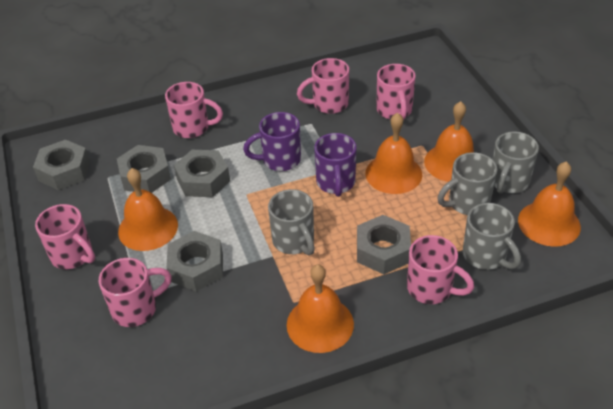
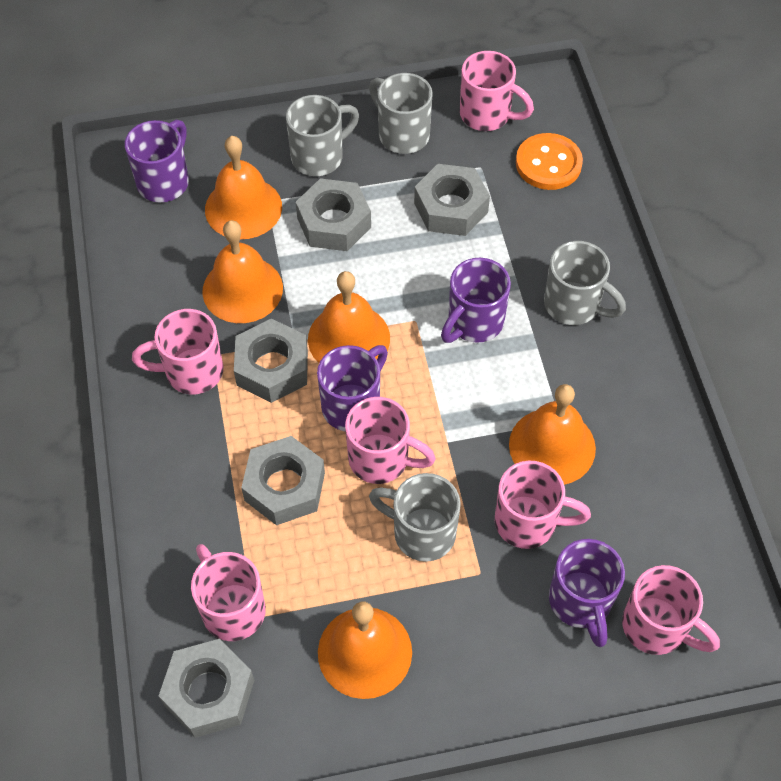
orange button: none = 0 -> [516,133,583,190] = 1
purple mug: [243,112,301,171] [314,133,356,197] = 2 -> [125,119,189,203] [317,345,388,431] [441,258,511,343] [549,539,625,647] = 4

